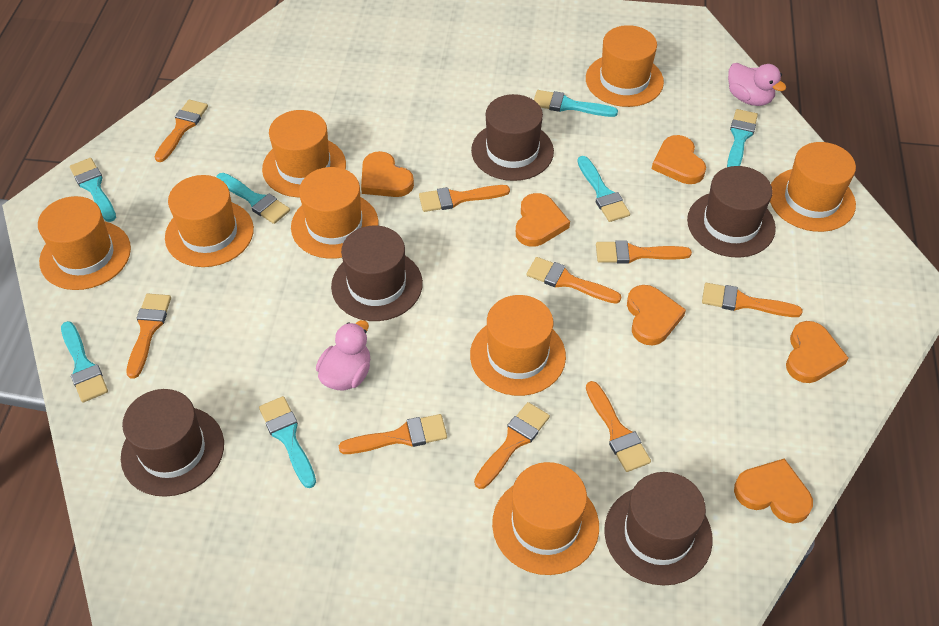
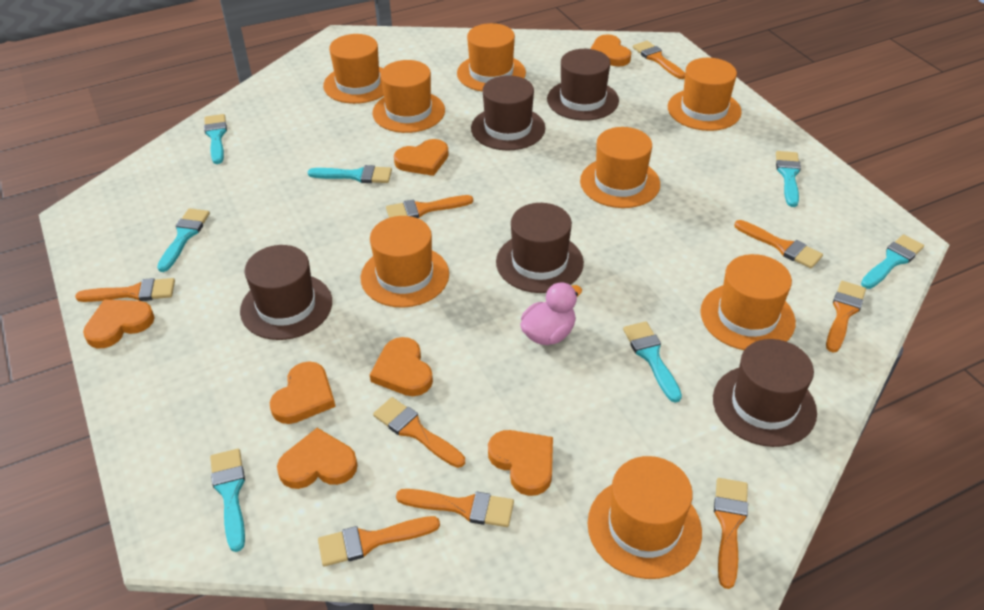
orange heart: [361,151,414,197] [516,193,570,247] [627,285,686,346] [652,135,706,184] [734,458,813,524] [786,321,849,383] = 6 -> [83,299,155,348] [270,361,336,424] [277,428,358,489] [370,337,433,396] [394,139,449,176] [488,430,553,496] [590,34,631,67] = 7
pink duck: [316,320,370,391] [728,63,786,106] = 2 -> [520,282,582,345] = 1

